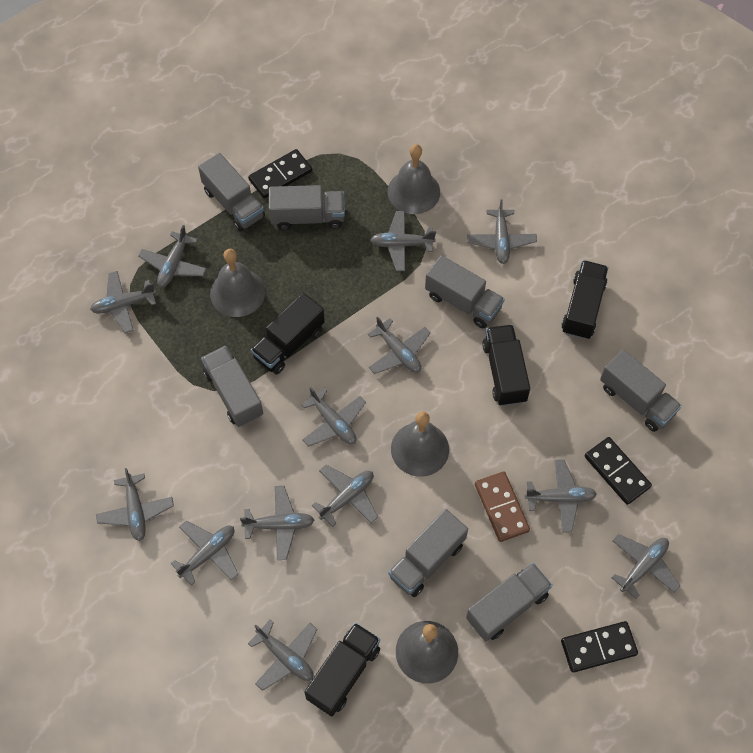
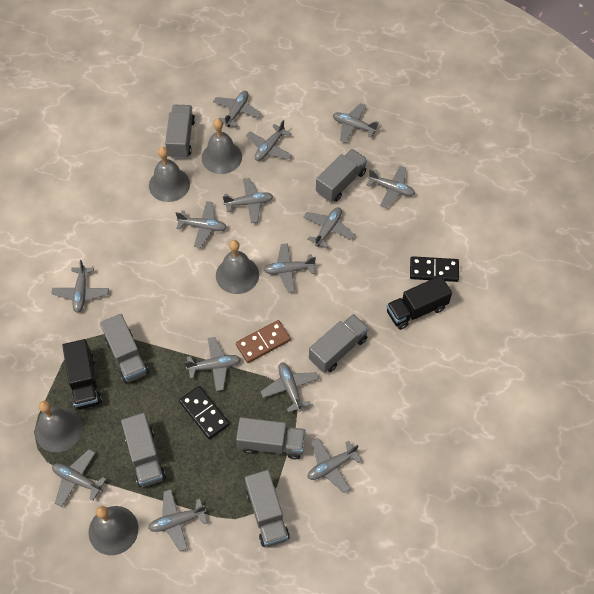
black domino: [248,149,312,198] [561,621,638,673] [585,437,652,505] = 3 -> [179,386,230,439] [410,256,459,282] = 2
black truck: [251,293,325,374] [304,623,380,716] [482,325,530,406] [561,260,608,340] = 4 -> [62,339,102,410] [386,276,452,330] = 2
grey bell: [210,249,265,317] [388,144,440,214] [391,411,449,477] [396,621,458,684] = 4 -> [35,401,83,452] [89,506,138,555] [149,147,190,202] [202,119,242,174] [216,240,259,294] = 5
grey plane: [90,271,156,333] [96,468,174,541] [138,225,207,287] [171,521,238,586] [240,486,314,560] [248,620,317,691] [301,387,366,447] [312,465,378,527] [368,316,431,374] [370,211,436,271] [467,199,537,264] [525,459,597,533] [612,534,680,599] = 13 -> [51,260,109,313] [52,449,106,507] [148,489,207,552] [176,201,227,248] [185,337,241,391] [213,91,262,127] [223,178,273,223] [246,120,292,161] [261,362,319,413] [264,243,316,293] [304,207,355,248] [308,438,362,493] [333,103,379,143] [366,166,415,208] = 14

